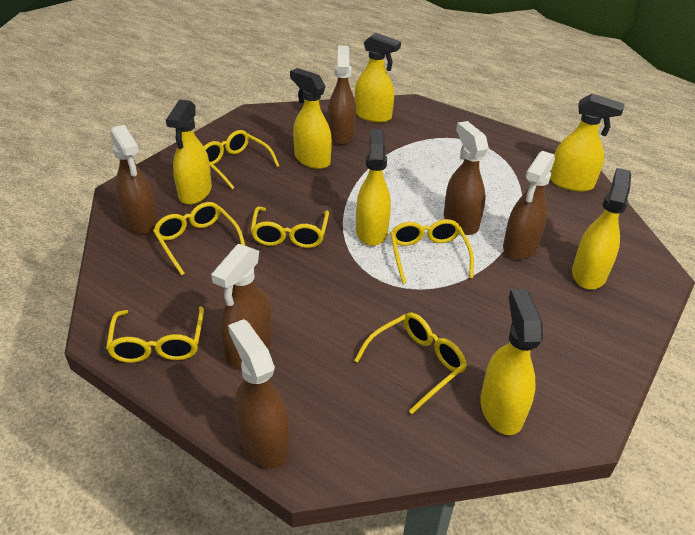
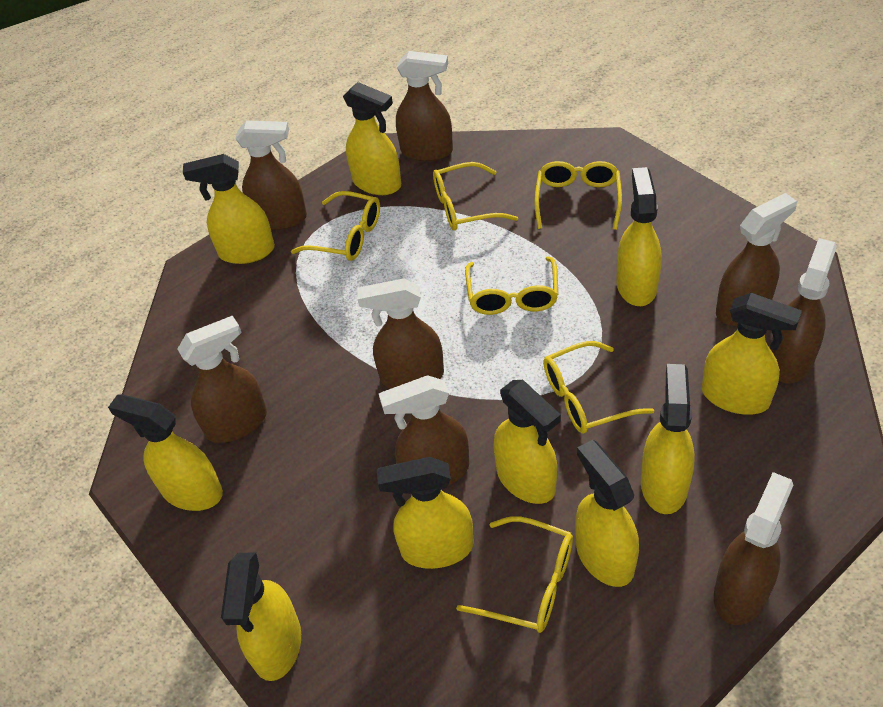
brown spray bottle: [110,125,158,234] [211,244,272,367] [228,319,290,468] [328,46,356,145] [444,121,489,235] [503,151,555,260] = 6 -> [178,315,267,443] [235,120,307,230] [357,278,444,389] [379,376,469,485] [396,51,453,161] [714,472,793,625] [716,193,797,326] [770,238,837,383] = 8
yellow spray bottle: [166,100,212,205] [290,68,332,169] [355,33,401,123] [356,129,391,246] [480,289,543,435] [550,94,625,192] [572,168,631,290] = 7 -> [108,394,223,511] [183,154,275,264] [221,552,301,681] [343,82,401,195] [377,457,473,569] [493,380,561,504] [575,440,639,587] [616,167,662,306] [641,364,695,514] [702,293,802,414] = 10

